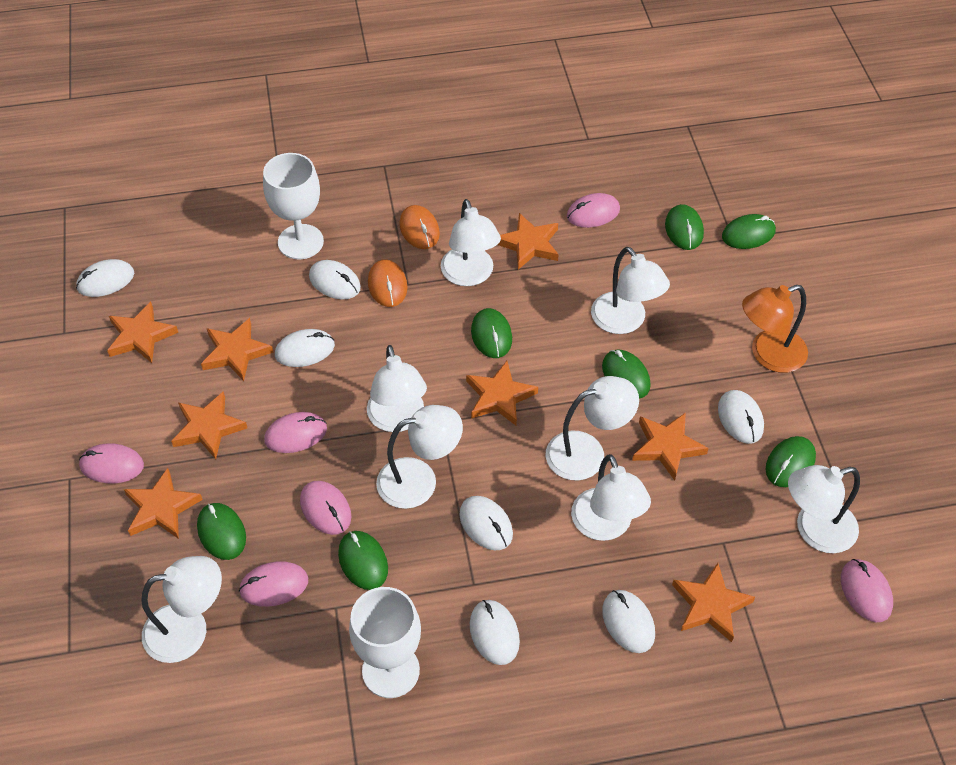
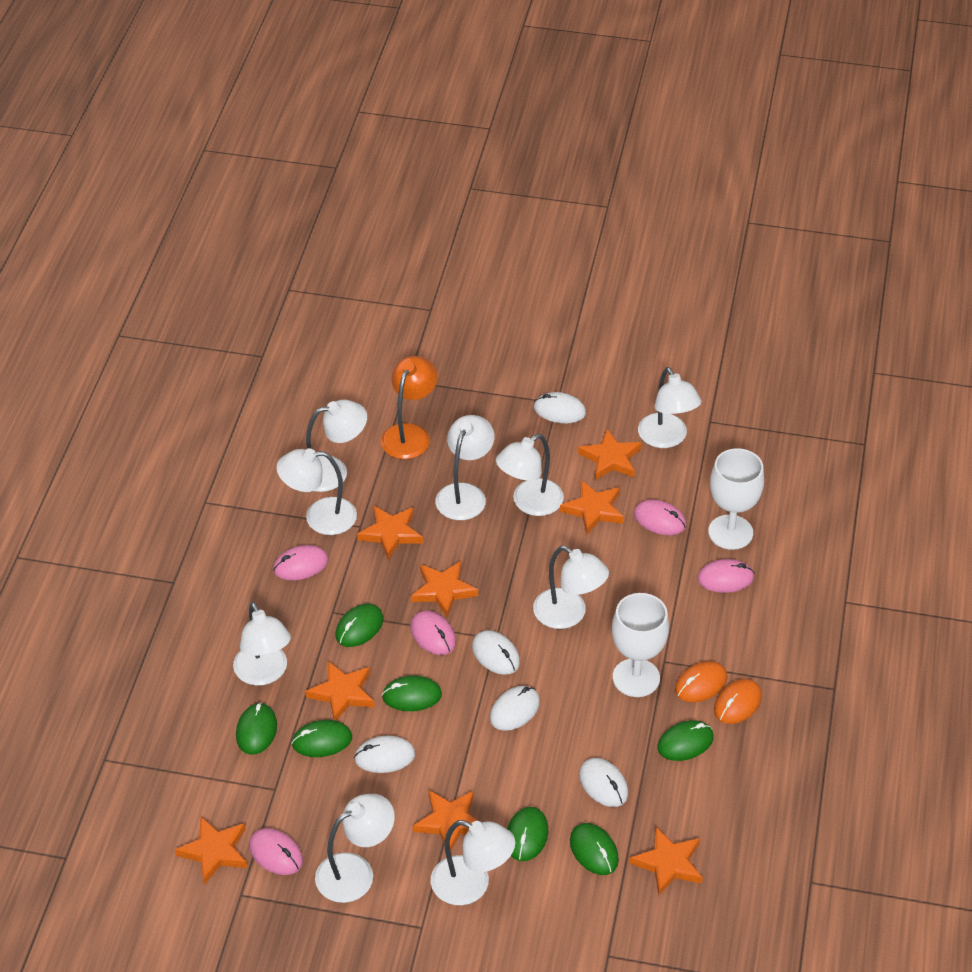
pink mouse: [79,443,144,484] [239,561,308,607] [264,412,327,453] [300,481,351,535] [567,193,620,228] [841,559,893,622] = 6 -> [249,828,303,875] [273,545,328,580] [410,610,456,655] [634,499,686,535] [697,559,755,593] = 5
white lamp: [141,556,222,663] [367,345,427,432] [376,405,463,509] [441,199,501,286] [546,376,639,481] [571,454,651,541] [591,247,670,334] [788,465,860,553] = 8 -> [233,602,291,685] [276,448,357,535] [306,400,367,492] [315,794,395,903] [431,820,516,905] [436,415,494,520] [496,434,564,516] [533,546,609,629] [638,367,701,448] = 9
white mouse: [76,259,134,297] [275,329,335,367] [309,260,361,299] [459,496,513,550] [470,600,520,665] [602,590,655,653] [718,390,764,444] = 7 -> [354,736,415,773] [472,630,520,675] [490,686,540,731] [534,392,586,423] [579,758,628,807] = 5

